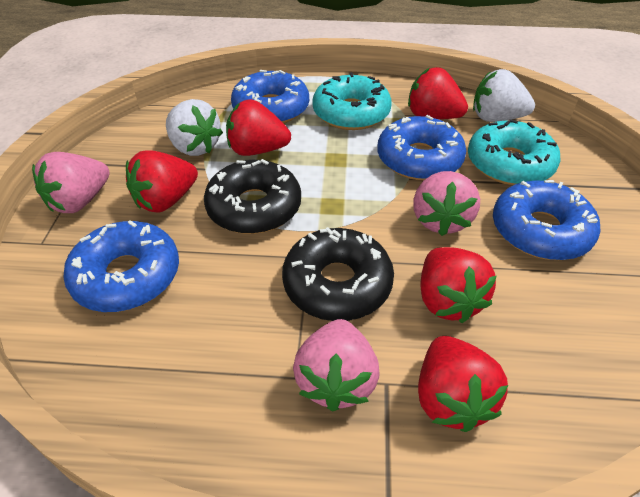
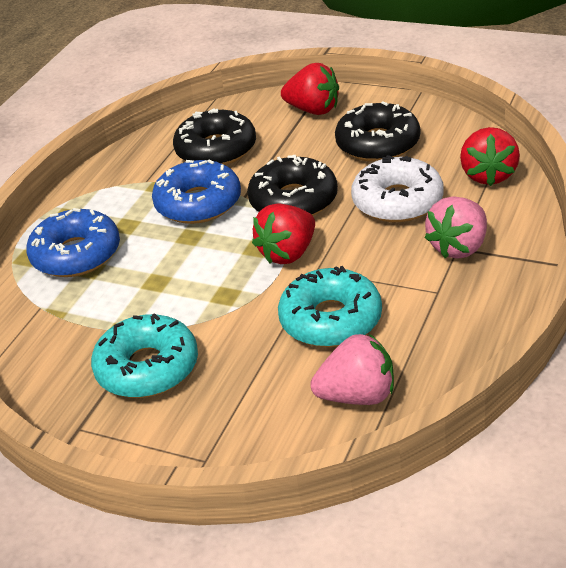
black donut: [204,159,301,234] [282,227,394,321] = 2 -> [173,108,256,165] [247,155,338,216] [335,101,420,162] = 3
blue donut: [63,220,179,312] [231,70,309,124] [377,115,466,180] [493,180,600,260] = 4 -> [26,208,120,277] [152,159,241,224] = 2
pink strawberry: [32,152,110,213] [293,319,379,411] [413,171,480,236] = 3 -> [310,334,394,405] [425,196,487,258] = 2
red strawberry: [126,150,198,213] [226,99,291,156] [408,67,468,119] [418,336,508,432] [421,247,497,323] = 5 -> [252,203,315,264] [281,63,339,115] [460,127,520,186] = 3
white donut: none = 0 -> [351,155,443,222] = 1
white strawberry: [166,99,223,156] [473,69,535,122] = 2 -> none = 0

